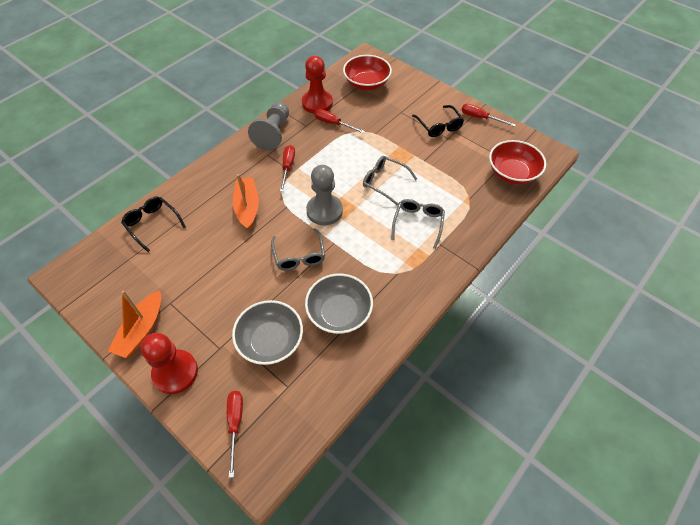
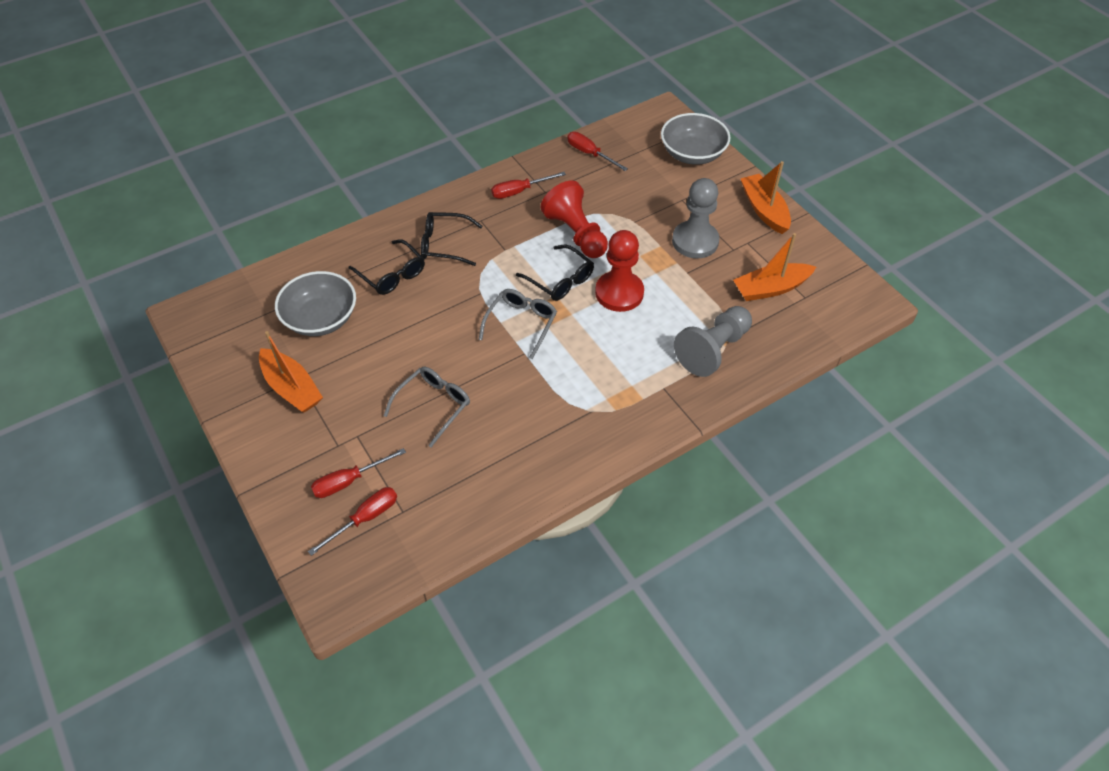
black glasses: [121,196,186,252] [412,105,464,137] = 2 -> [349,239,425,295] [421,212,483,266] [516,245,594,301] = 3
grey glasses: [271,228,325,271] [363,156,417,205] [392,199,445,249] = 3 -> [384,367,470,447] [479,289,557,359] = 2
orange boat: [108,290,161,358] [233,174,259,230] = 2 -> [259,331,323,413] [733,233,816,301] [741,161,791,234] = 3
red bowl: [343,55,392,90] [489,140,546,185] = 2 -> none = 0

